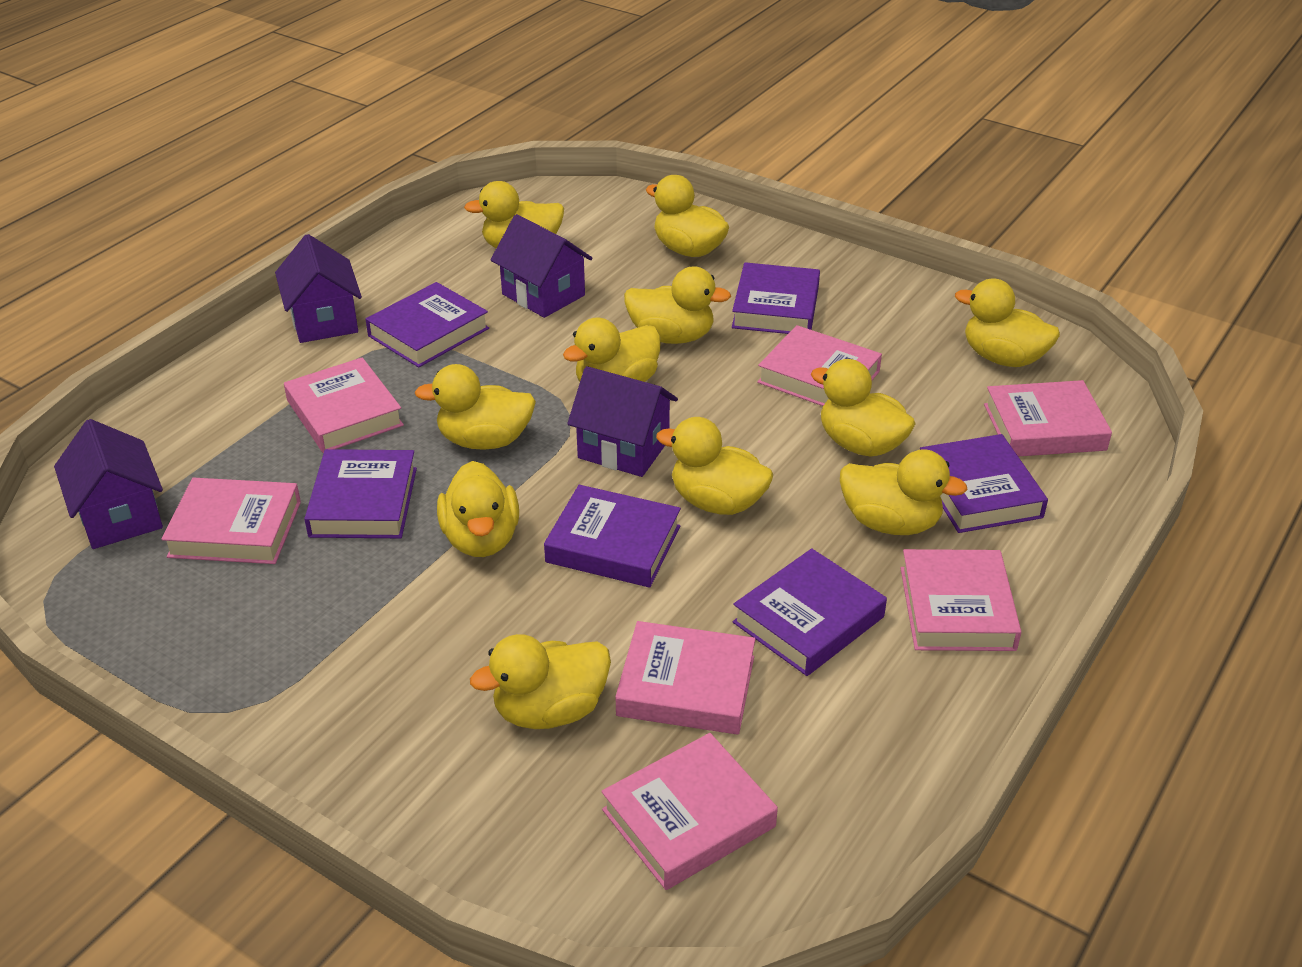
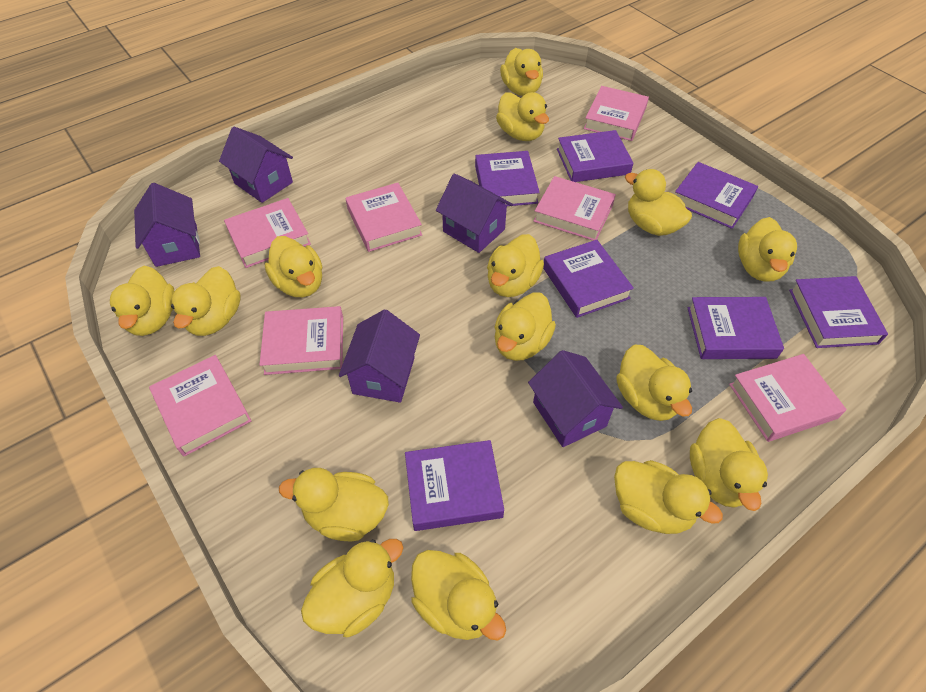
purple book: [304,449,417,538] [366,282,489,368] [544,485,681,588] [732,262,820,334] [733,548,887,676] [920,434,1048,533] = 6 -> [405,440,504,531] [475,151,540,206] [543,240,634,318] [557,130,633,182] [675,162,758,229] [688,297,784,359] [789,276,888,348] = 7
purple house: [54,419,163,549] [275,234,362,343] [491,214,593,318] [567,366,678,477] = 4 -> [134,183,200,267] [219,127,293,203] [339,309,420,403] [436,173,513,253] [528,350,623,447] = 5
yellow duck: [414,364,536,450] [437,461,519,557] [464,181,564,248] [470,634,611,729] [563,318,661,382] [624,266,731,344] [646,175,729,257] [656,417,773,515] [811,359,916,457] [840,449,968,535] [955,278,1060,367] = 11 -> [110,266,174,336] [171,266,241,336] [265,236,322,297] [279,468,389,542] [301,539,403,637] [411,550,506,640] [487,234,544,297] [494,292,556,361] [496,92,549,141] [500,48,543,96] [614,460,723,534] [616,345,692,421] [625,169,692,236] [690,418,768,511] [738,217,797,281] = 15

